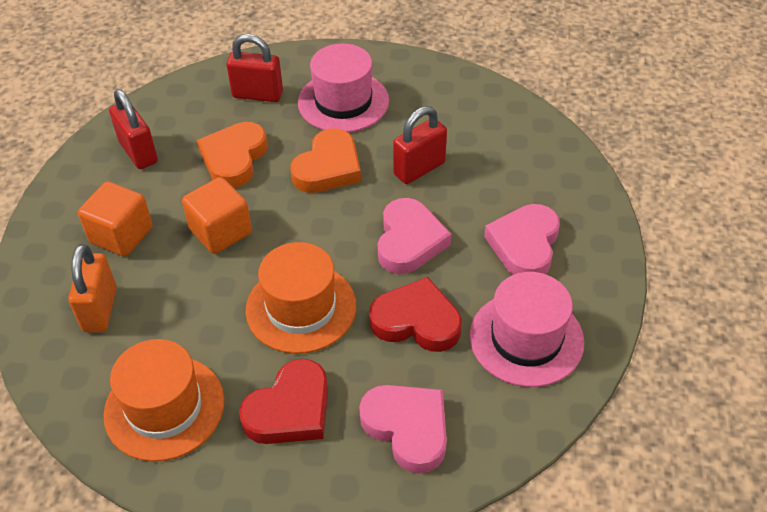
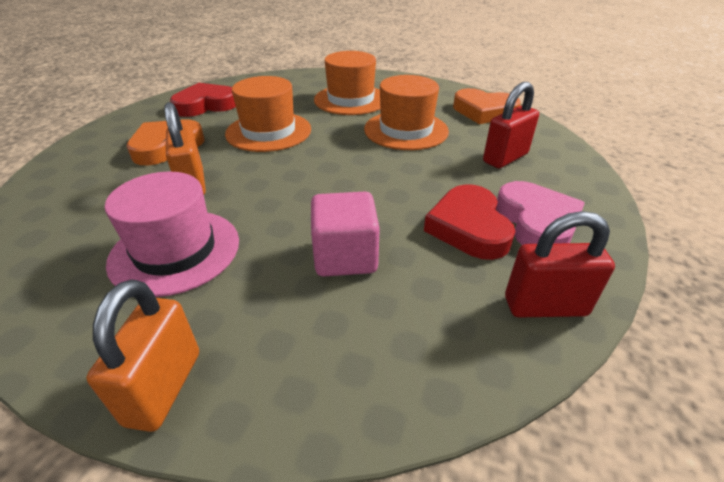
orange cube: [78,182,153,256] [182,177,252,254] = 2 -> none = 0
orange hat: [103,339,225,462] [246,242,356,354] = 2 -> [225,76,311,152] [314,51,380,115] [364,75,449,150] = 3
orange padlock: [68,244,117,332] = 1 -> [87,279,199,432] [164,102,206,195] = 2
pink cube: none = 0 -> [311,192,380,277] = 1
pink hat: [298,43,389,133] [470,272,585,387] = 2 -> [105,172,239,297] = 1
pink heart: [359,385,447,474] [378,198,451,274] [484,204,560,275] = 3 -> [496,181,585,245] = 1
red padlock: [109,89,158,169] [227,34,283,102] [393,106,447,184] = 3 -> [483,82,539,168] [505,211,615,317] = 2

